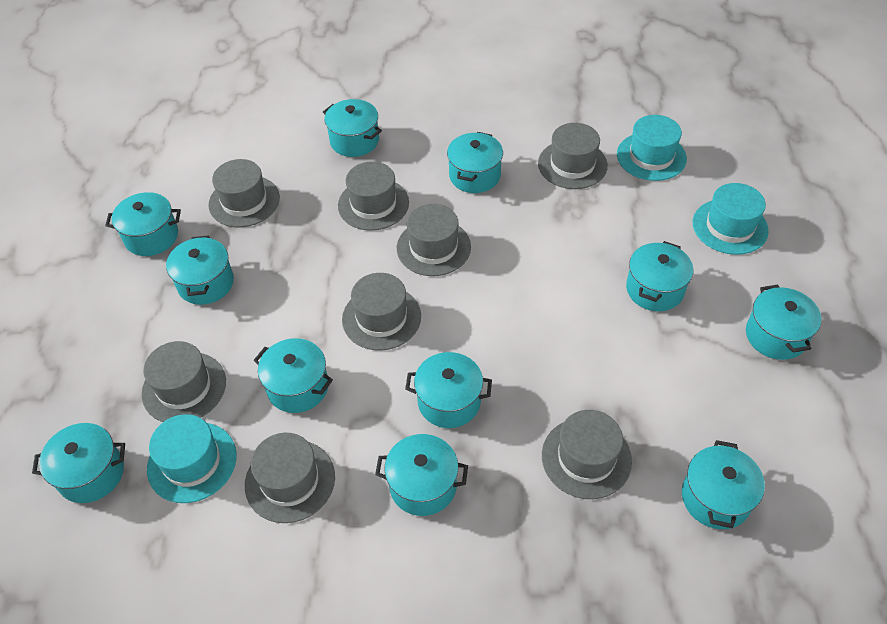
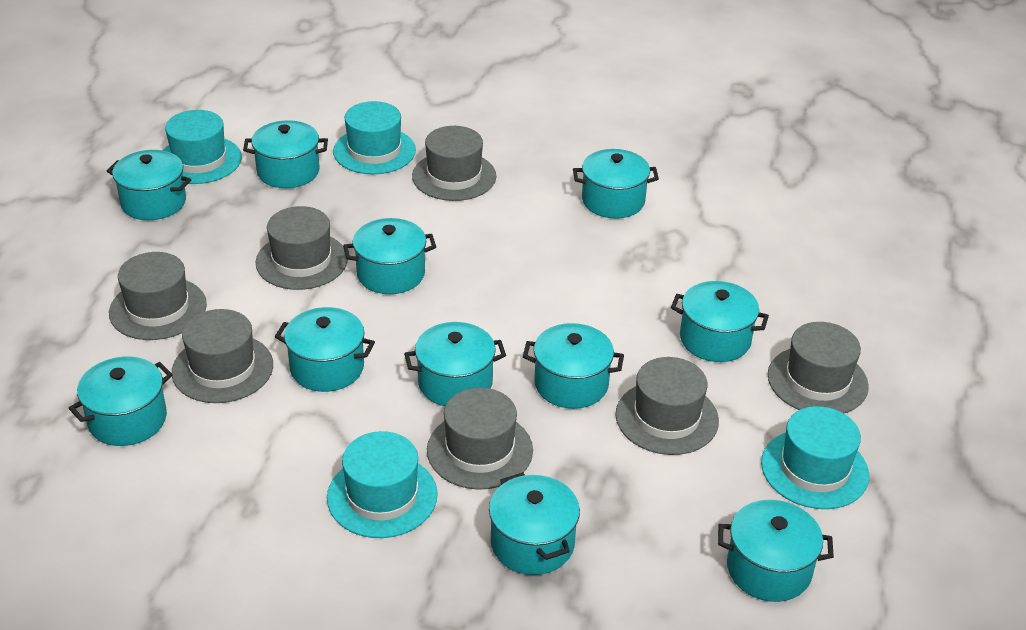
grey hat: [142,341,226,422] [209,159,280,228] [245,433,335,523] [338,162,409,231] [342,273,421,350] [397,204,471,276] [538,123,608,189] [542,410,632,499] = 8 -> [109,252,207,340] [172,309,273,403] [255,206,348,290] [412,126,496,201] [427,388,533,490] [615,357,719,455] [768,322,869,413] = 7
turquoise hat: [147,414,237,503] [617,115,687,181] [693,183,769,255] = 3 -> [163,110,242,184] [327,431,438,538] [333,101,416,174] [761,406,869,509] = 4

